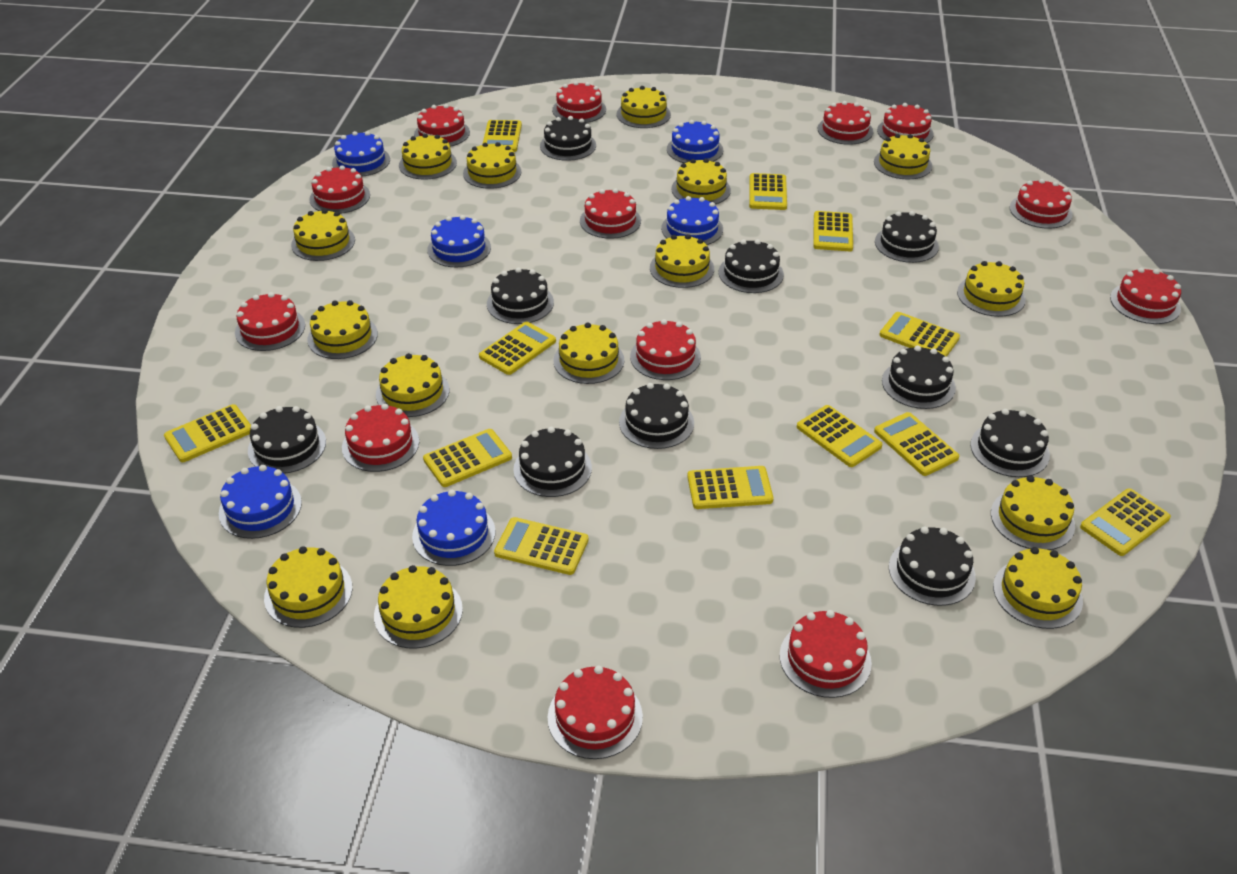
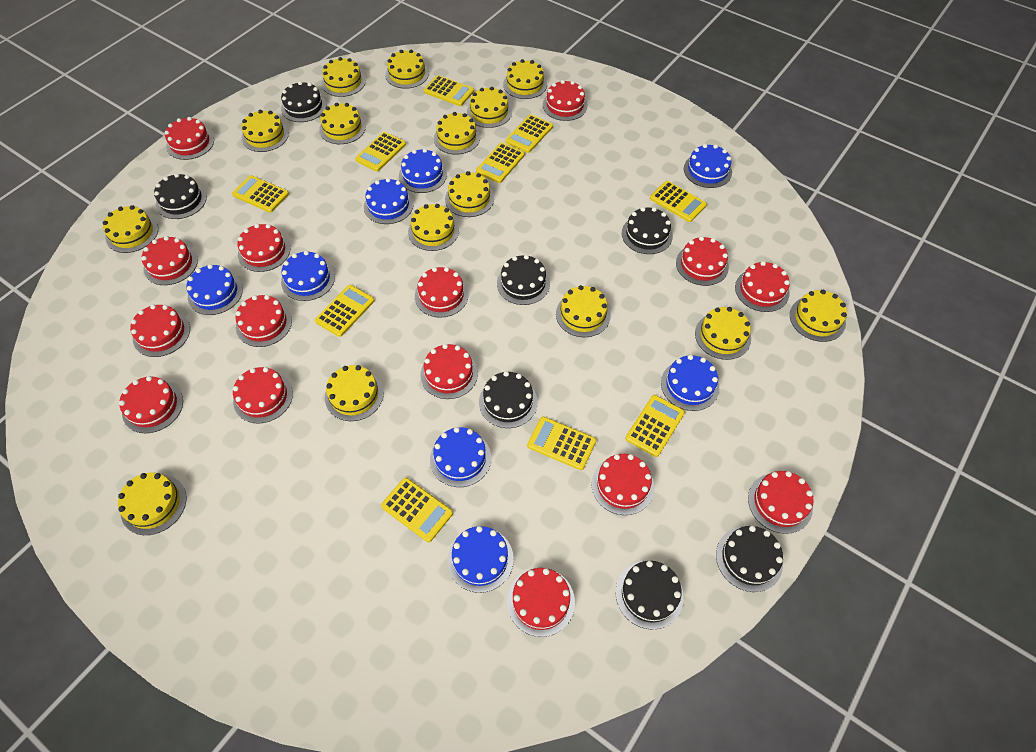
black cake: [248,406,326,474] [487,267,554,324] [513,427,592,497] [540,116,596,161] [619,383,694,449] [719,239,784,293] [875,211,939,263] [882,346,956,409] [889,526,976,606] [970,409,1050,477] = 10 -> [154,173,207,219] [281,81,327,122] [479,371,538,428] [497,255,550,305] [616,561,684,630] [622,207,673,254] [716,526,783,592] = 7
blue cake: [219,465,302,539] [332,131,390,176] [412,490,496,566] [427,215,491,267] [661,196,723,245] [667,120,723,163] = 6 -> [186,264,243,315] [281,251,335,301] [364,178,414,224] [399,149,447,193] [430,427,491,487] [447,526,514,593] [661,355,719,411] [684,144,732,188] = 8
red cake: [235,292,305,351] [309,165,370,214] [342,404,419,472] [414,104,470,147] [548,666,643,759] [552,81,606,123] [580,188,641,239] [630,319,701,380] [780,610,872,698] [818,101,873,145] [877,103,934,143] [1010,179,1073,229] [1110,268,1181,324] = 13 -> [119,376,183,433] [130,304,190,357] [141,236,198,285] [165,117,214,160] [233,367,293,423] [235,295,292,347] [237,224,290,272] [415,267,469,318] [420,344,478,399] [507,568,575,637] [543,80,588,121] [591,454,654,515] [676,236,729,286] [735,261,790,312] [748,471,814,534] = 15
yellow calculator: [164,404,251,462] [423,429,512,487] [479,321,556,375] [483,120,522,152] [494,517,589,575] [687,466,773,509] [749,173,787,210] [797,405,883,467] [813,211,853,251] [874,412,959,476] [879,312,960,357] [1080,488,1171,556] = 12 -> [232,175,289,213] [315,285,375,337] [355,132,406,172] [381,478,453,542] [424,75,474,106] [476,143,525,183] [506,114,553,153] [527,417,596,470] [625,395,685,457] [650,181,707,222] = 10

